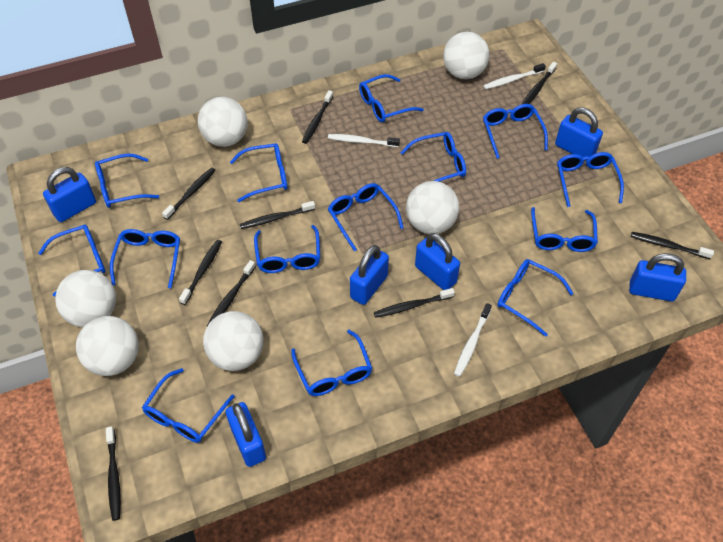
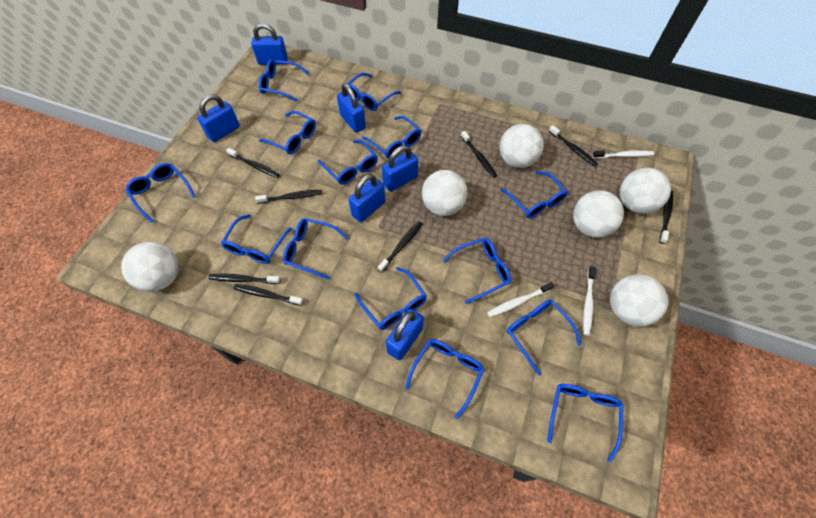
black toothbrush: [106,426,121,521] [162,167,216,220] [179,240,222,305] [207,260,256,326] [239,201,315,229] [302,90,333,144] [374,288,455,318] [521,62,557,105] [631,232,714,259] = 9 -> [209,274,281,284] [226,148,280,178] [233,284,304,306] [255,190,322,204] [378,221,423,272] [461,131,497,178] [549,125,598,167] [660,191,673,244] = 8

